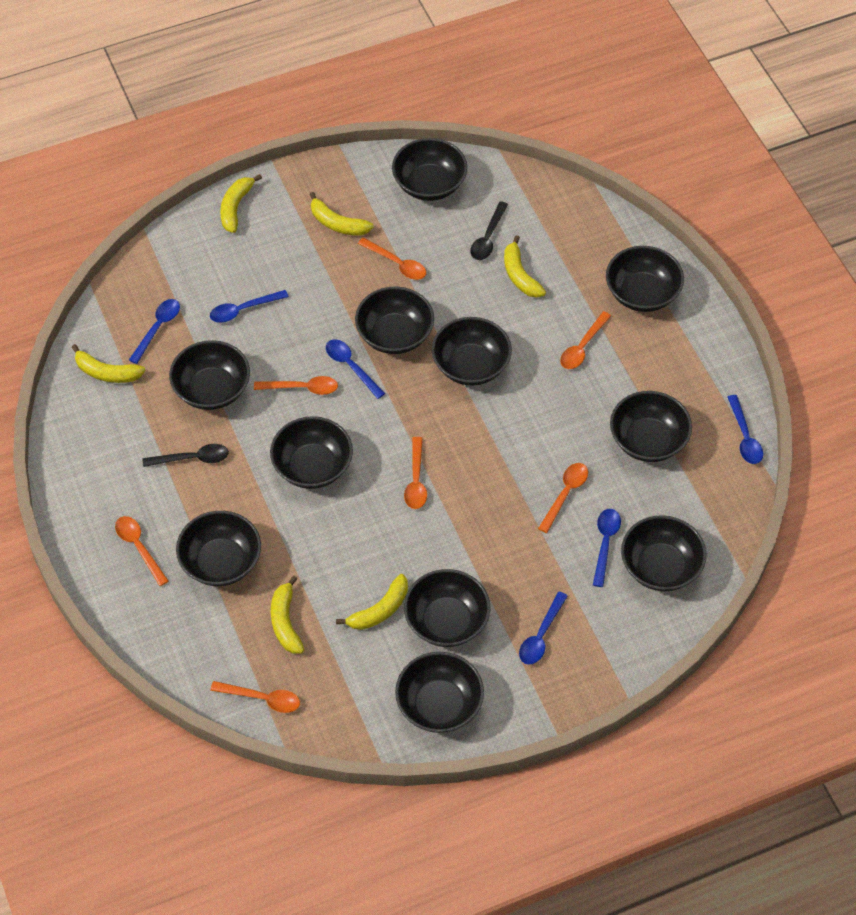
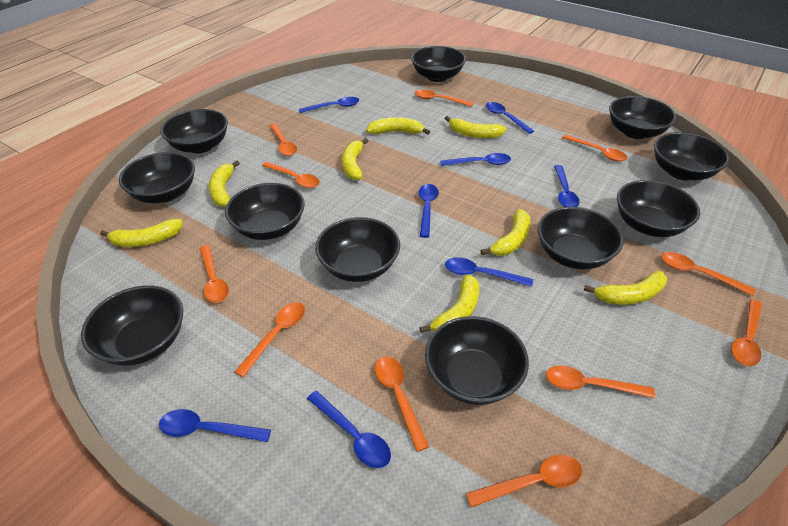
black spoon: [143,444,229,467] [470,201,508,260] = 2 -> none = 0
blue spoon: [129,299,180,364] [210,290,289,323] [326,339,385,399] [519,591,568,665] [593,509,621,587] [728,395,763,464] = 6 -> [159,409,271,442] [299,97,359,113] [307,391,391,468] [418,184,439,238] [440,153,511,166] [445,257,533,287] [486,102,534,134] [554,165,579,207] = 8
orange spoon: [115,516,169,586] [210,681,300,713] [254,376,338,395] [358,238,426,280] [404,437,427,509] [538,463,588,533] [560,311,611,369] = 7 -> [199,245,229,303] [235,302,305,377] [262,162,320,188] [269,123,297,156] [375,356,429,452] [415,89,473,107] [466,455,582,508] [546,365,655,398] [562,134,628,162] [661,252,755,296] [731,299,762,366] = 11
yellow banana: [72,344,145,383] [220,174,262,233] [271,575,304,654] [310,192,374,236] [336,574,408,630] [504,235,546,298] = 6 -> [100,219,183,247] [209,160,240,207] [342,138,368,181] [366,117,430,135] [419,274,479,333] [445,116,506,138] [481,209,531,256] [583,271,667,305] = 8

